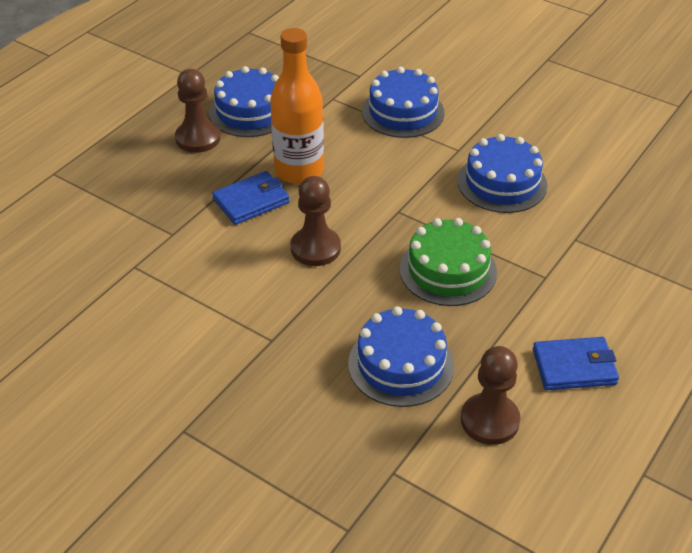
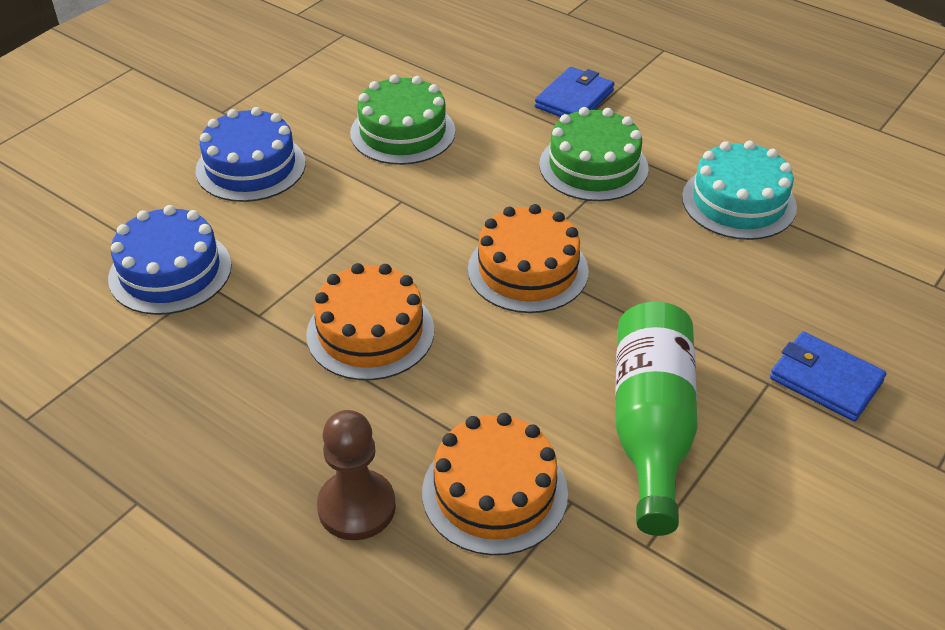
blue cake: [209,66,279,137] [348,306,454,407] [362,67,444,138] [458,134,547,213] = 4 -> [108,205,232,315] [195,107,306,202] = 2
brown pawn: [175,69,220,153] [291,176,341,266] [461,346,520,445] = 3 -> [317,410,396,540] = 1
green bottle: none = 0 -> [615,301,698,536] = 1
green cake: [399,218,497,306] = 1 -> [350,75,455,165] [539,107,649,201] = 2
orange bottle: [270,28,324,184] = 1 -> none = 0
orange cake: none = 0 -> [306,263,434,380] [422,413,568,555] [468,204,589,313] = 3
turquoise cake: none = 0 -> [682,141,797,240] = 1

